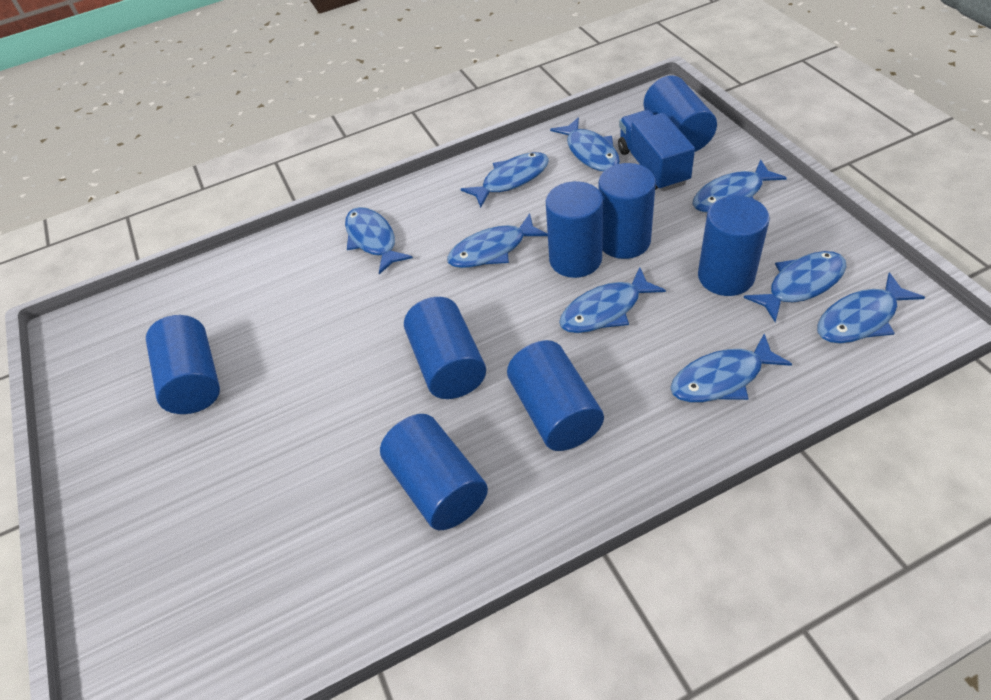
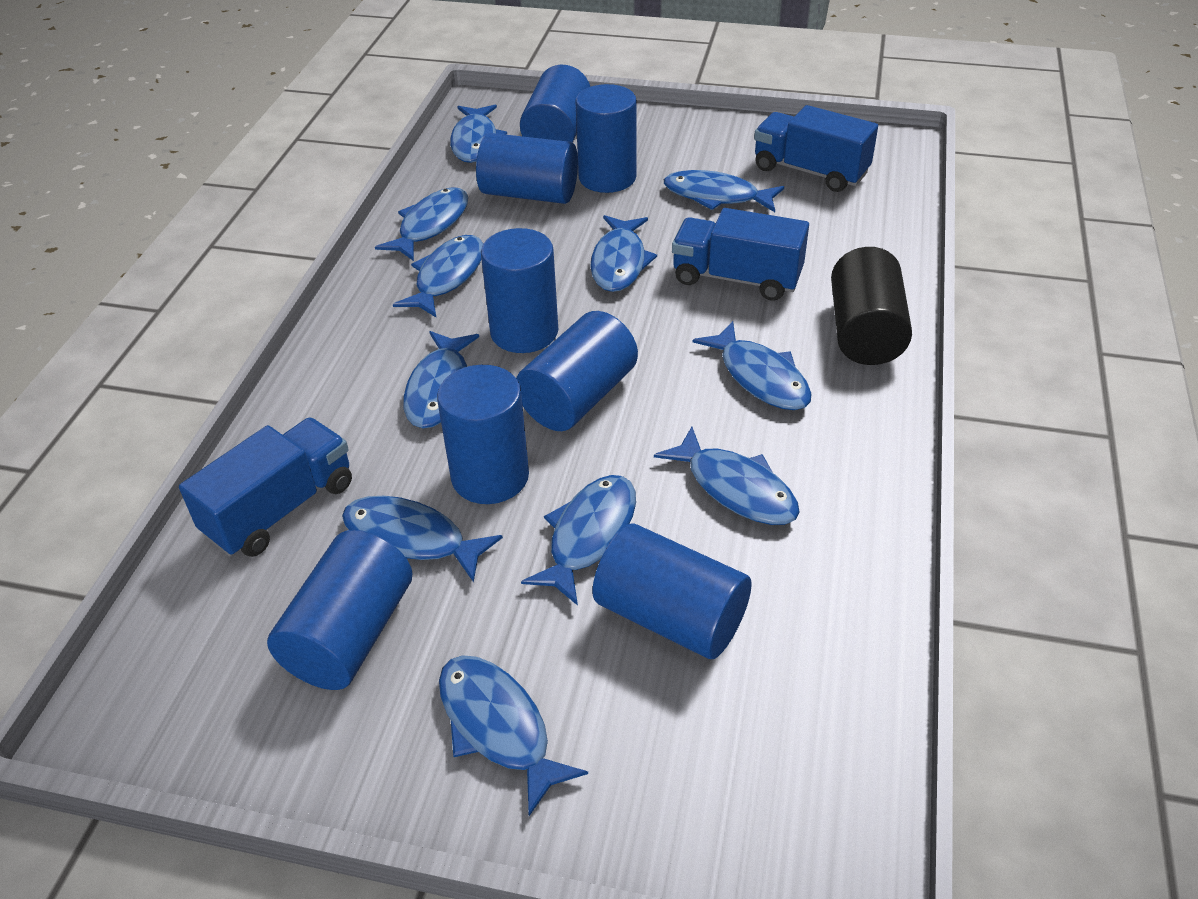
black cylinder: none = 0 -> [831,247,912,365] = 1
blue fish: [345,207,413,274] [447,213,548,268] [461,152,549,208] [550,117,620,171] [559,267,666,333] [670,334,792,402] [693,159,787,212] [744,251,846,322] [817,272,925,344] = 9 -> [342,496,503,582] [375,187,468,261] [393,235,483,318] [403,331,479,429] [439,655,588,816] [450,105,507,163] [521,475,636,606] [590,215,657,292] [654,427,800,525] [664,170,784,212] [693,321,812,410] = 11
blue truck: [618,110,695,191] = 1 -> [179,418,352,557] [672,208,809,301] [754,105,878,192] = 3

